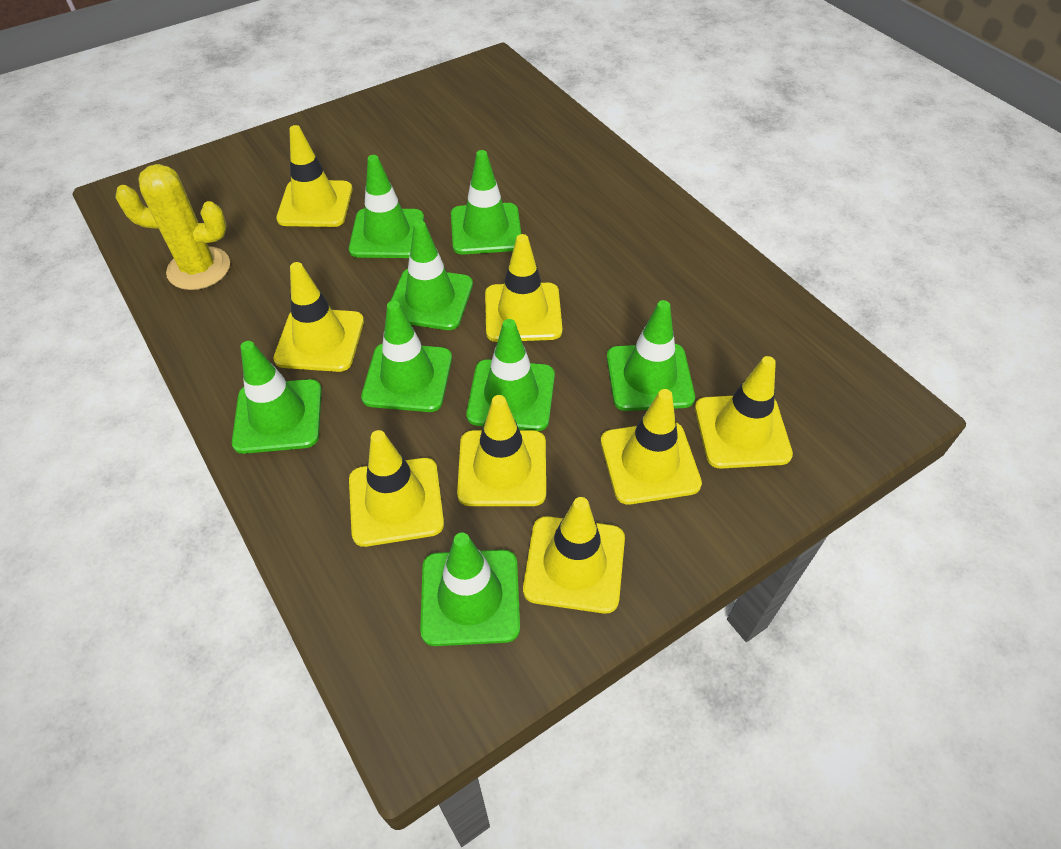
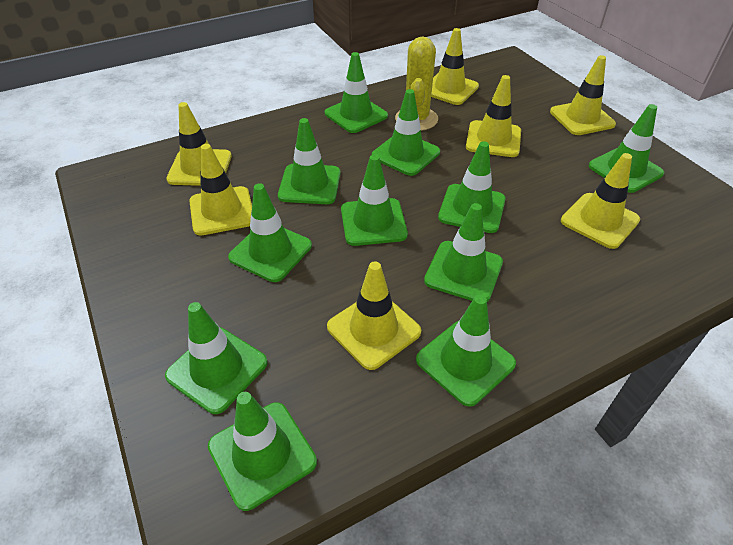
green traffic cone: [232,341,322,454] [349,155,424,258] [361,301,452,412] [391,221,473,330] [420,532,520,646] [451,150,521,254] [466,319,555,431] [607,300,695,411] = 8 -> [165,302,268,414] [208,392,317,511] [228,183,312,282] [278,118,341,204] [325,52,388,133] [341,155,408,246] [372,89,440,176] [416,295,516,407] [424,203,503,302] [438,141,506,233] [589,104,664,193] = 11
yellow traffic cone: [273,262,364,372] [276,125,353,227] [349,430,444,547] [457,395,546,506] [485,234,562,342] [523,497,625,614] [601,389,702,505] [695,356,793,469] = 8 -> [166,102,232,186] [189,144,252,236] [327,261,421,370] [431,28,479,105] [466,75,521,157] [550,55,616,135] [561,153,640,249] = 7

